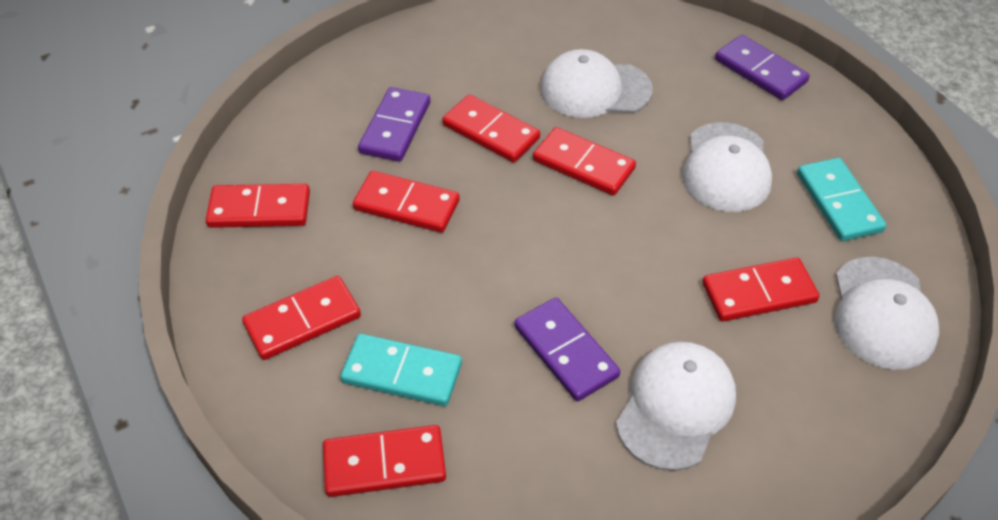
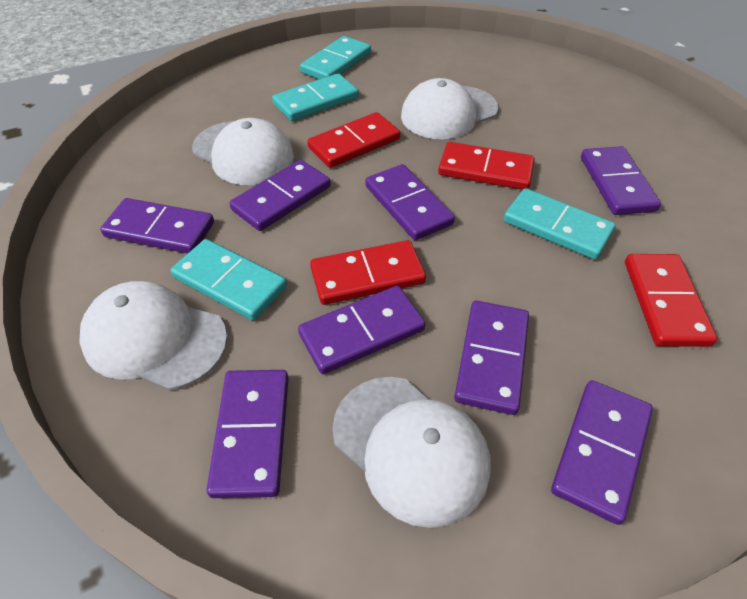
purple domino: [358,87,430,162] [514,298,620,401] [715,35,810,100] = 3 -> [100,198,214,253] [206,370,289,498] [230,160,331,231] [298,286,425,374] [365,164,455,240] [454,301,529,415] [551,380,653,525] [581,146,661,215] = 8
red domino: [206,184,310,228] [242,276,361,360] [323,425,446,497] [353,171,460,233] [442,95,540,163] [533,127,636,196] [702,258,819,322] = 7 -> [307,112,400,168] [310,240,426,305] [438,142,535,190] [625,254,717,347] = 4
turquoise domino: [341,334,462,406] [797,158,886,241] = 2 -> [171,239,287,321] [272,73,359,121] [300,36,371,79] [504,188,616,260] = 4

